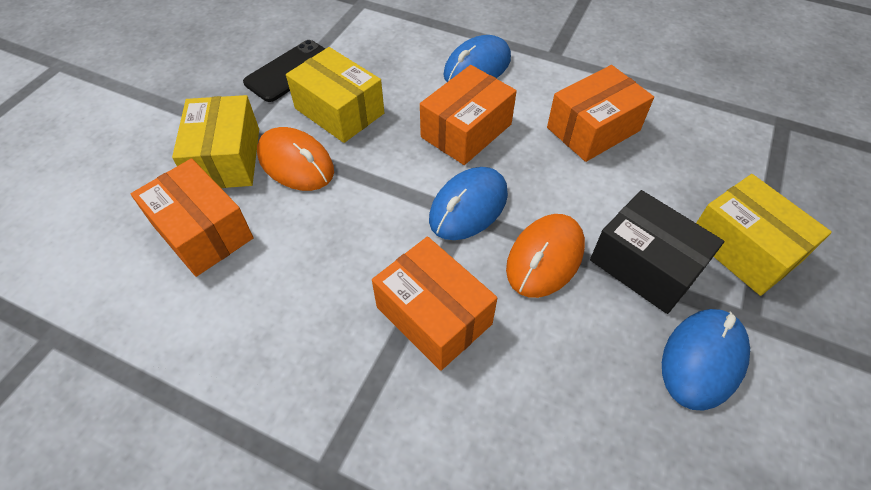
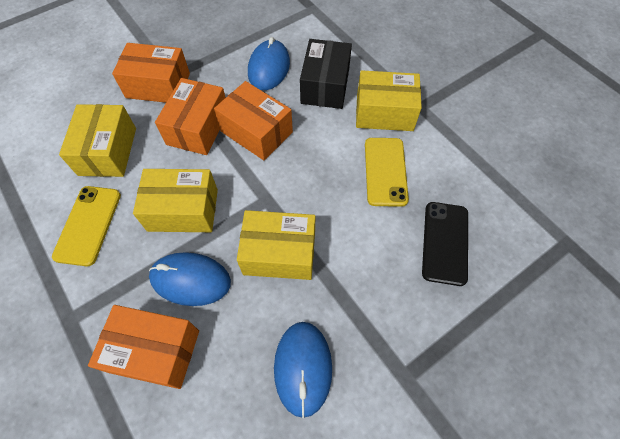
orange mouse: [257,127,334,191] [506,214,585,298] = 2 -> none = 0
yellow box: [172,95,259,188] [286,47,384,143] [696,174,832,296] = 3 -> [59,104,136,177] [133,169,218,232] [237,210,316,280] [356,70,422,131] = 4
yellow phone: none = 0 -> [52,186,121,266] [365,138,409,207] = 2

